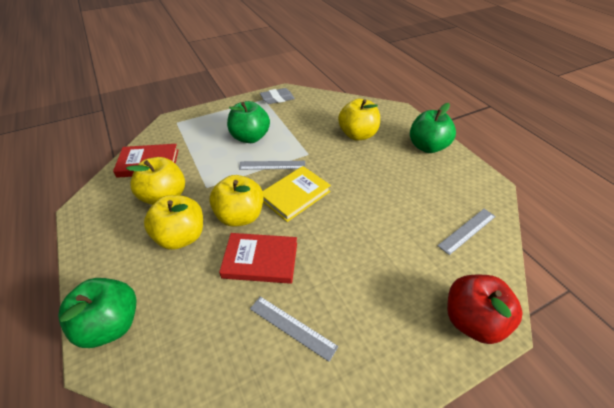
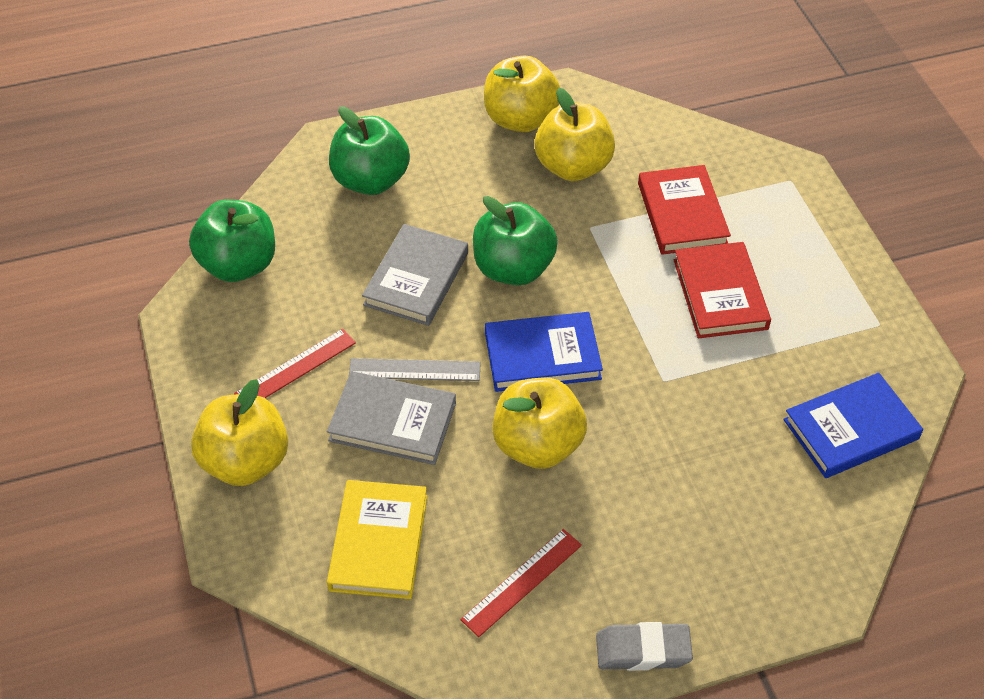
blue book: none = 0 -> [485,312,603,392] [783,373,923,478] = 2
grey book: none = 0 -> [327,371,456,465] [362,224,468,326] = 2
grey ruler: [239,161,305,170] [250,296,338,362] [437,209,496,255] = 3 -> [349,358,481,381] = 1
red apple: [447,275,522,344] = 1 -> none = 0
red ruler: none = 0 -> [234,328,356,398] [460,529,582,637] = 2

